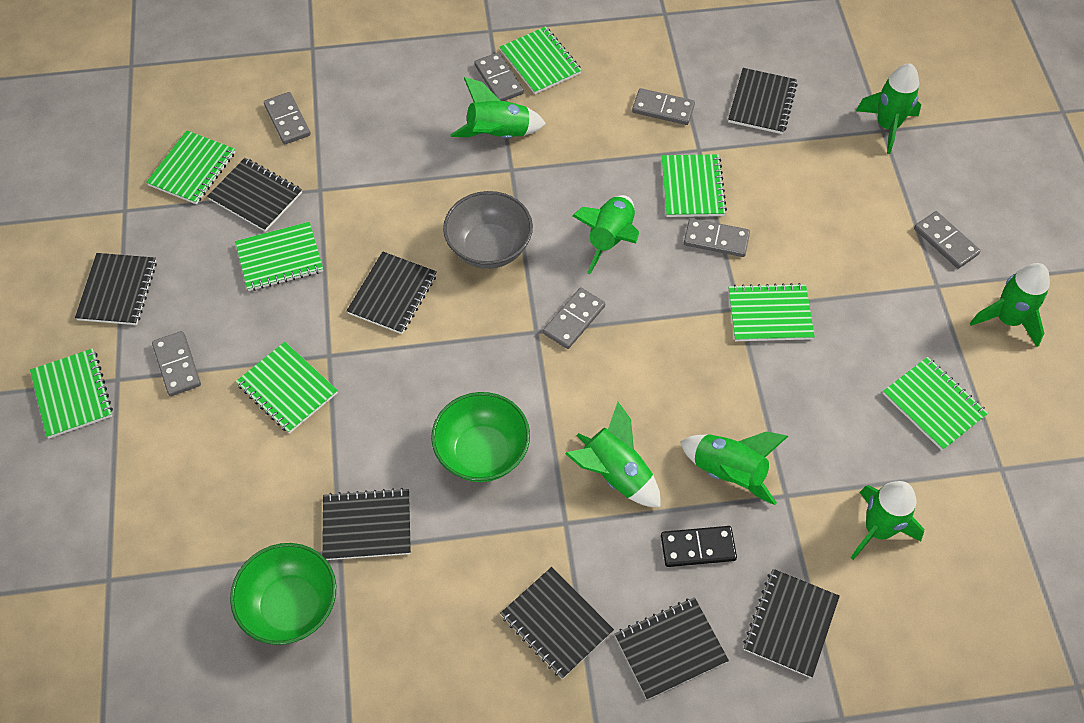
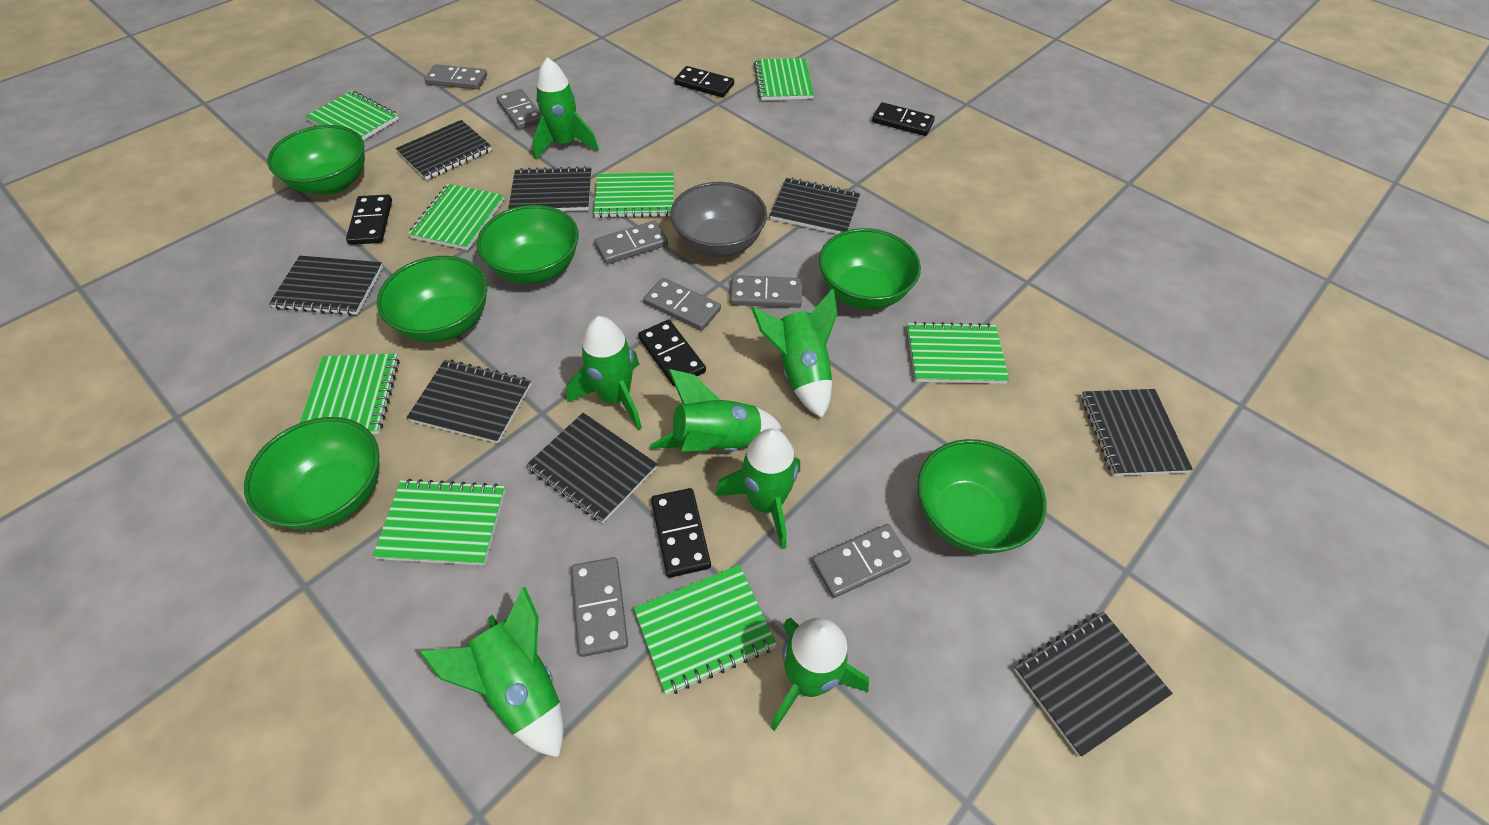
black domino: [661,526,737,567] = 1 -> [346,194,392,245] [638,320,706,386] [651,488,711,578] [674,66,734,97] [872,102,935,136] = 5
green bowl: [230,543,336,645] [431,392,530,482] = 2 -> [244,417,379,530] [267,125,365,195] [377,256,487,342] [477,205,579,284] [819,228,921,309] [917,439,1047,554] = 6

